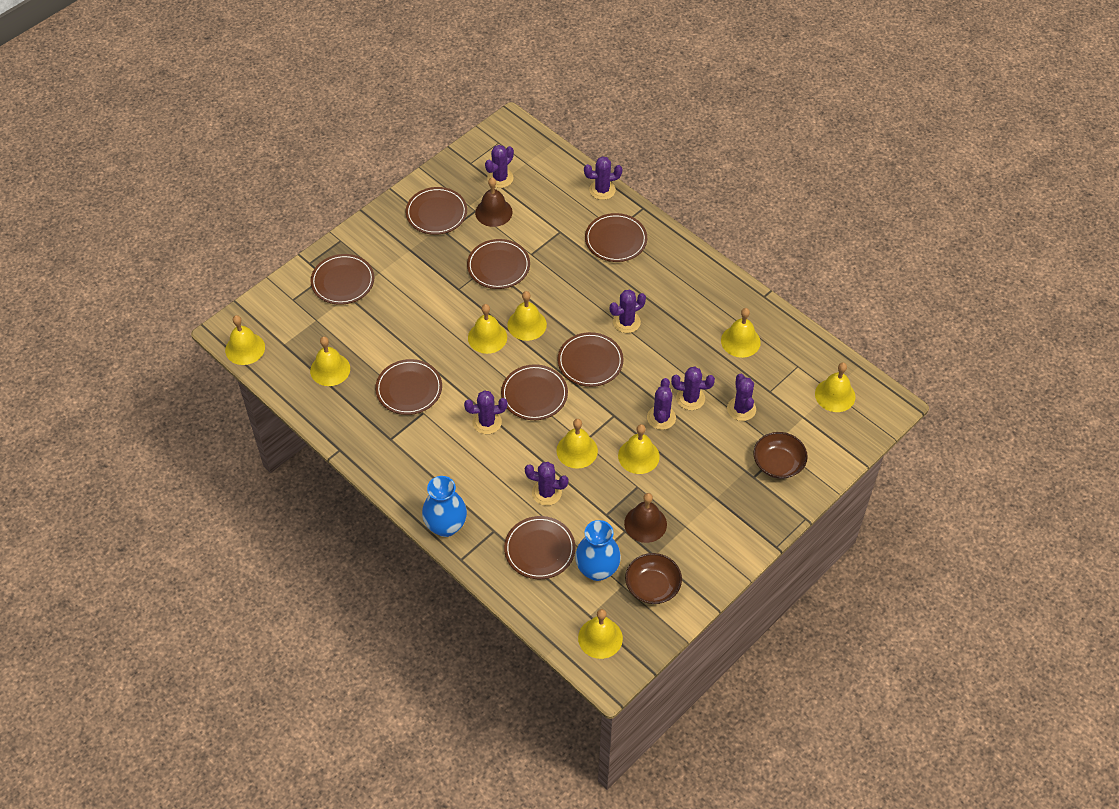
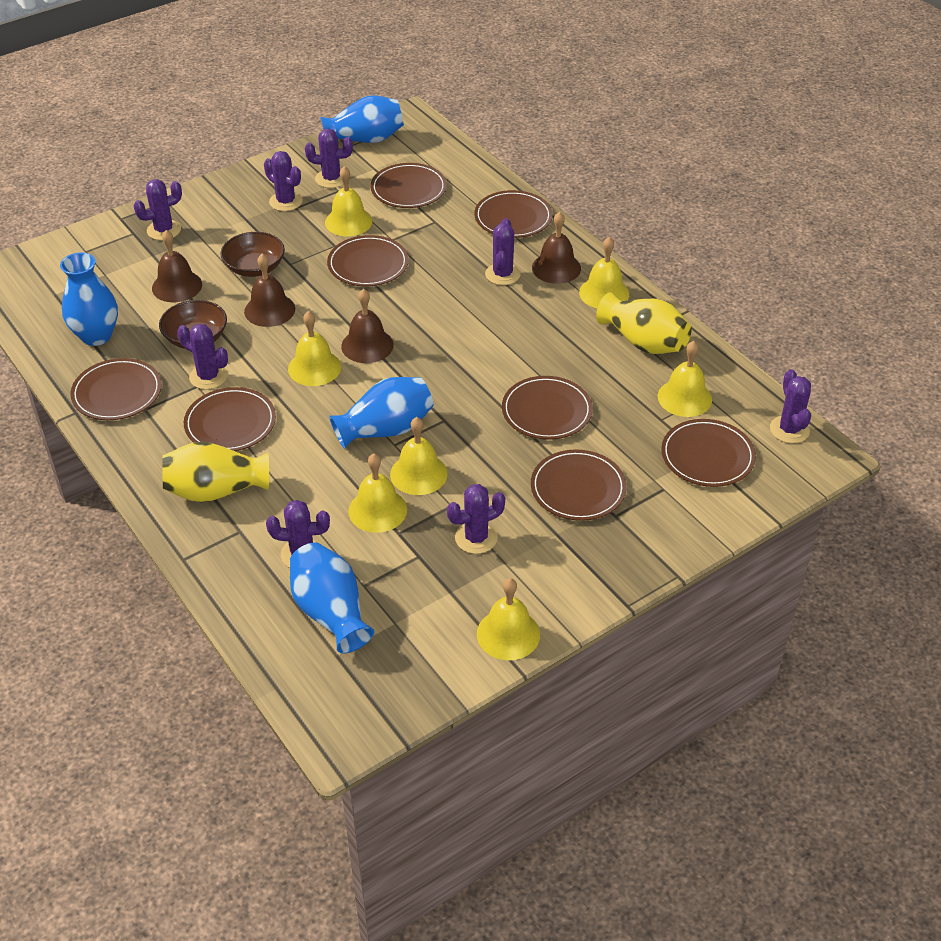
blue vase: [422,476,467,537] [575,520,621,581] = 2 -> [60,252,118,346] [290,542,374,654] [321,95,404,143] [329,377,434,449] = 4
brown bell: [475,178,513,227] [624,493,667,543] = 2 -> [152,230,202,302] [244,254,295,327] [341,289,394,363] [532,212,581,284] = 4
yellow bell: [225,315,265,365] [310,337,350,386] [468,304,507,354] [507,291,547,341] [556,419,598,469] [578,609,623,659] [618,424,660,474] [721,308,761,358] [815,363,856,412] = 9 -> [288,311,341,386] [325,166,372,236] [348,453,407,533] [390,417,448,495] [477,578,540,660] [579,237,629,308] [658,341,712,417] = 7
yellow vase: none = 0 -> [163,442,269,502] [596,292,691,354] = 2

